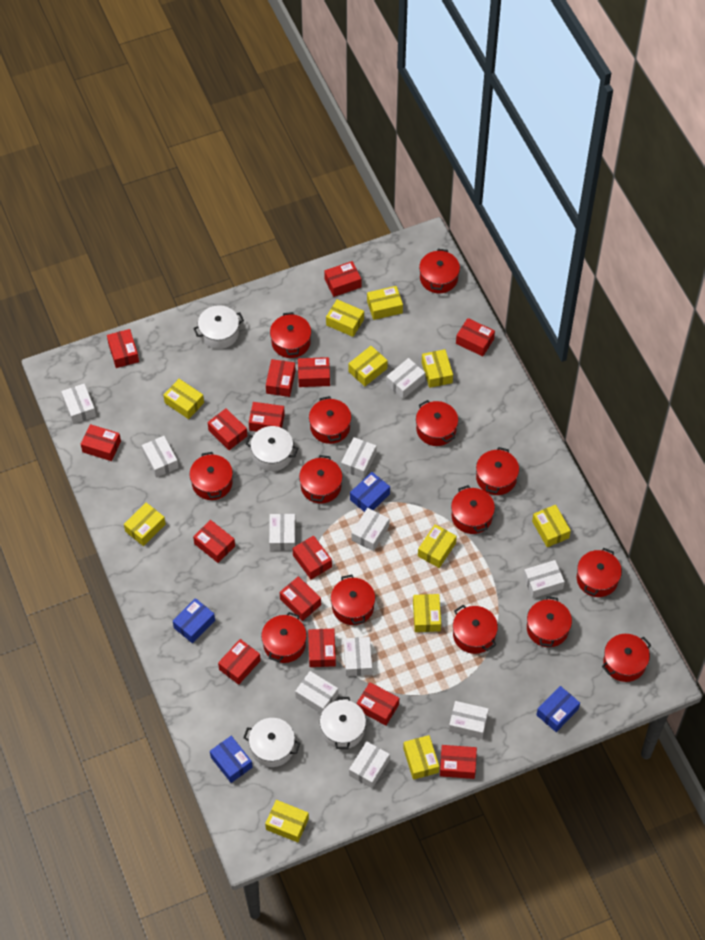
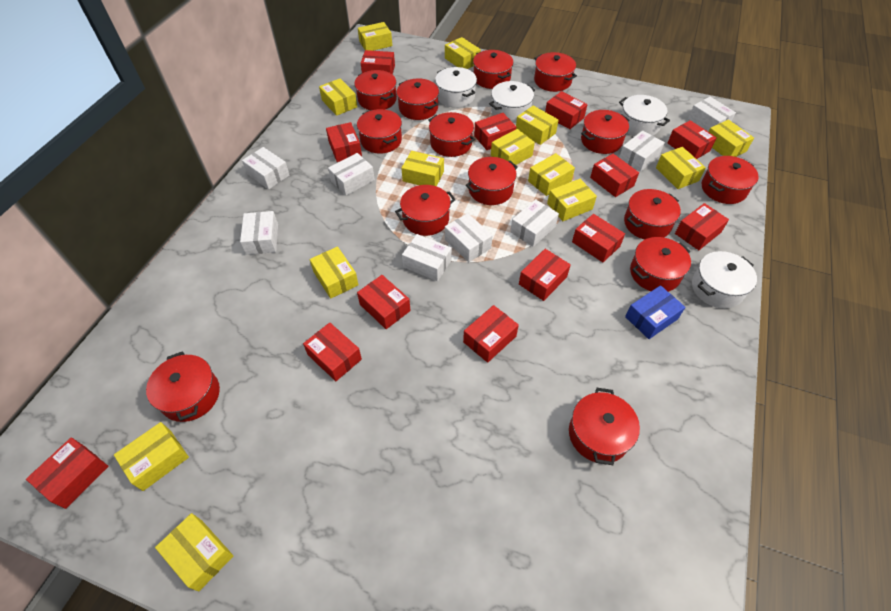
blue box: [173,598,215,643] [210,736,253,783] [350,472,390,512] [536,686,580,732] = 4 -> [625,285,685,339] = 1
red box: [81,424,121,461] [107,329,139,368] [193,520,235,563] [208,408,247,450] [218,639,261,685] [249,402,285,432] [266,359,296,397] [280,576,321,621] [293,535,332,579] [298,357,330,387] [308,629,336,667] [324,261,361,297] [357,682,399,726] [440,745,477,779] [456,318,495,356] = 15 -> [26,437,109,509] [303,322,362,381] [326,122,362,162] [357,275,411,329] [361,50,395,75] [463,305,519,363] [474,113,516,150] [519,249,571,301] [545,91,587,129] [572,214,625,262] [590,154,639,197] [668,120,717,159] [675,203,729,250] = 13
white box: [61,384,96,424] [142,436,179,478] [269,514,295,551] [295,671,338,713] [341,437,376,479] [344,637,372,676] [349,741,390,788] [352,508,389,551] [386,358,426,399] [449,701,489,739] [523,560,565,598] = 11 -> [240,211,278,255] [242,147,290,189] [328,153,375,196] [402,234,452,281] [445,213,493,262] [510,199,559,247] [619,130,665,172] [688,97,736,132] = 8
yellow box: [124,503,166,546] [164,379,204,419] [265,800,309,842] [326,299,364,337] [348,346,388,386] [367,286,403,320] [403,735,440,780] [413,594,441,632] [418,524,457,568] [422,349,453,388] [532,505,571,547] = 11 -> [114,422,189,491] [155,513,233,592] [310,247,358,299] [319,79,357,116] [358,22,392,51] [402,151,444,186] [445,37,481,69] [491,129,535,165] [516,106,559,145] [528,153,575,196] [547,179,597,221] [656,147,706,189] [709,120,754,157] = 13

